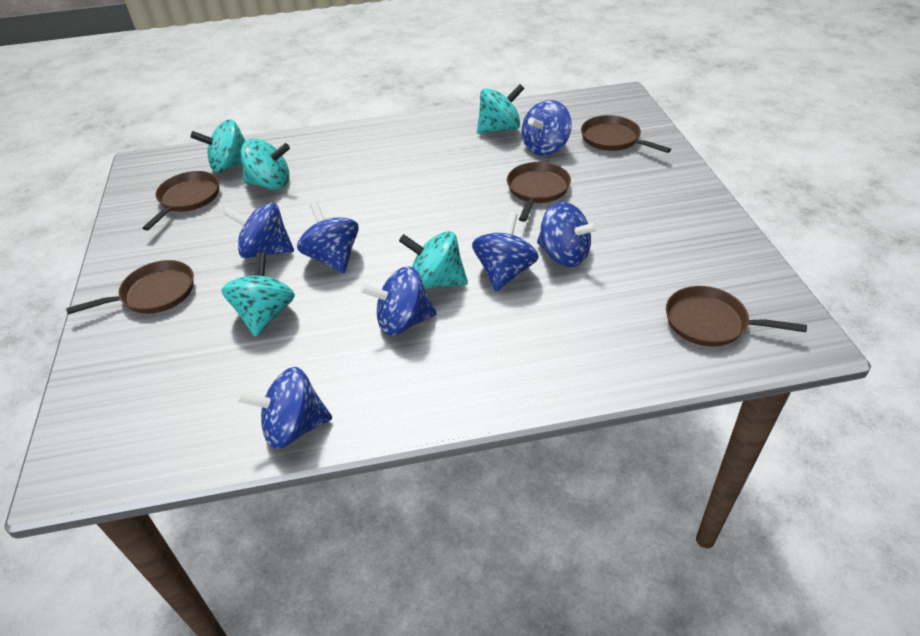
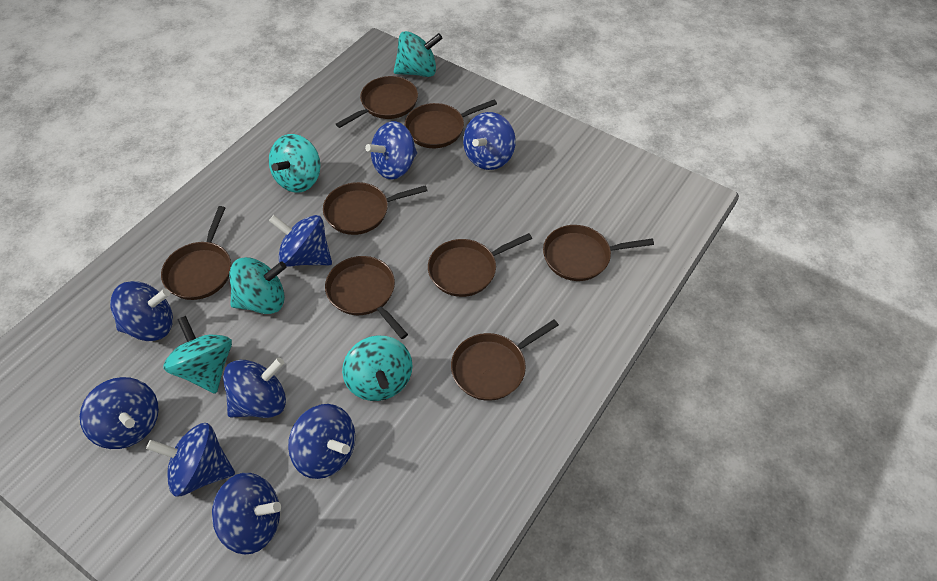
blue spinning top: [223,203,294,259] [237,367,332,449] [297,201,359,274] [360,266,437,336] [472,212,539,292] [522,100,572,156] [537,202,599,267] = 7 -> [80,377,159,449] [110,281,173,341] [146,423,235,497] [212,473,281,555] [223,358,286,418] [269,215,332,267] [288,404,355,479] [365,121,417,180] [463,112,516,170] = 9
brown pan: [66,260,194,314] [142,171,219,231] [507,162,571,222] [581,115,671,153] [666,286,807,347] = 5 -> [161,206,231,300] [323,182,427,235] [325,256,408,339] [336,76,418,128] [405,99,497,148] [428,233,532,297] [451,319,559,401] [543,225,654,281] = 8

